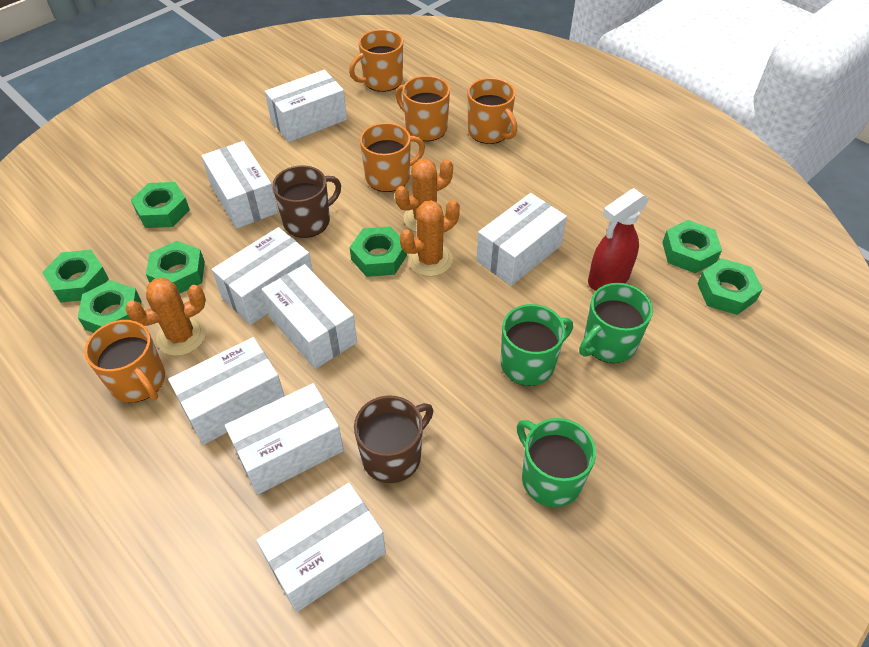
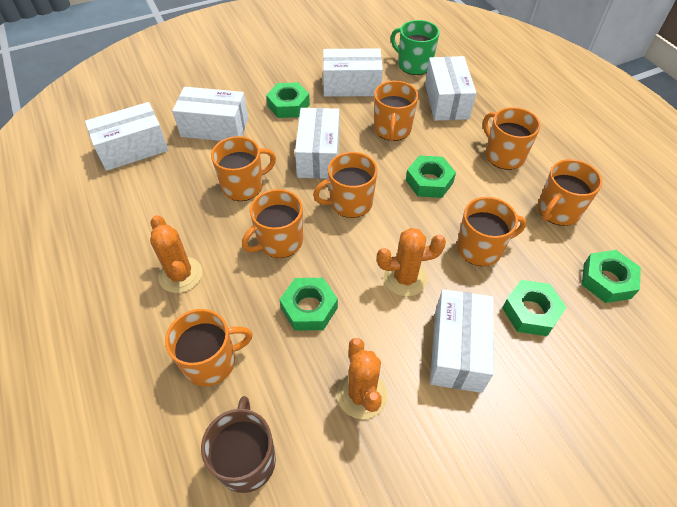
brown mug: [272,165,341,238] [354,395,433,483] = 2 -> [201,396,276,493] = 1
green mug: [501,304,573,386] [517,418,596,507] [579,283,653,363] = 3 -> [391,20,440,75] = 1
green nut: [42,250,109,303] [78,280,142,333] [131,182,190,228] [146,241,205,294] [350,226,407,277] [662,220,722,273] [697,258,763,315] = 7 -> [266,82,310,118] [279,278,338,331] [406,155,456,198] [502,280,567,336] [582,250,641,303] = 5
orange mug: [84,320,165,403] [349,29,403,92] [360,123,425,192] [396,75,450,141] [468,78,517,144] = 5 -> [165,309,252,386] [211,136,276,201] [242,189,303,258] [313,152,378,218] [374,81,418,141] [457,197,527,266] [483,107,541,170] [538,159,602,226] = 8
red spray bottle: [588,188,649,291] = 1 -> none = 0
white box: [168,337,284,445] [202,141,278,229] [212,227,313,325] [225,383,344,495] [257,483,386,612] [262,264,357,369] [265,70,347,142] [476,193,567,286] = 8 -> [85,102,169,171] [172,87,248,141] [295,108,339,179] [323,48,383,97] [425,56,476,121] [430,289,494,393] = 6

